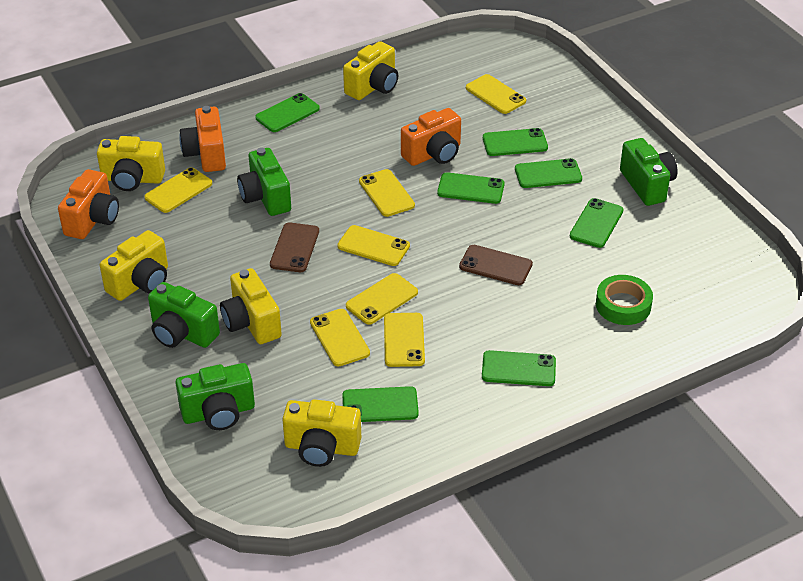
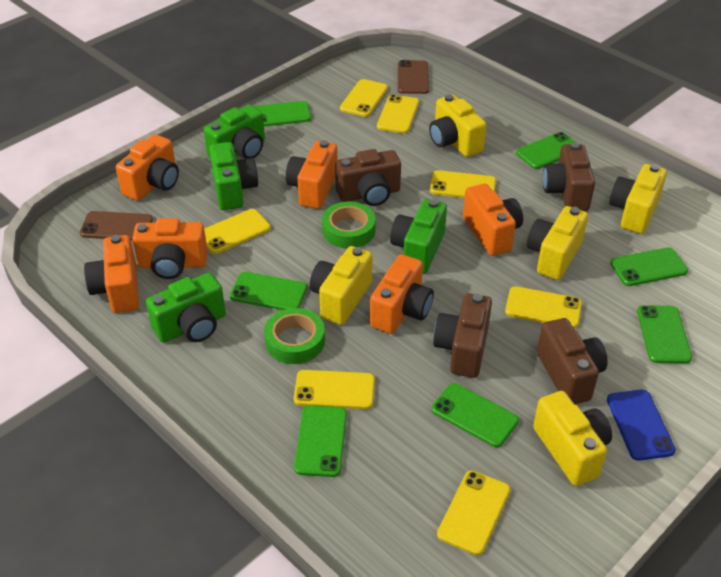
blue phone: none = 0 -> [607,389,676,461] = 1
brown camera: none = 0 -> [335,149,401,206] [433,293,492,378] [537,318,608,404] [543,143,595,211] = 4
green tape: [596,275,653,325] = 1 -> [264,308,325,364] [322,202,376,249] = 2
orange camera: [58,169,119,239] [179,106,226,172] [401,108,461,166] = 3 -> [84,235,139,313] [116,134,179,201] [132,218,208,279] [286,140,337,209] [370,254,434,334] [463,184,523,256] = 6

